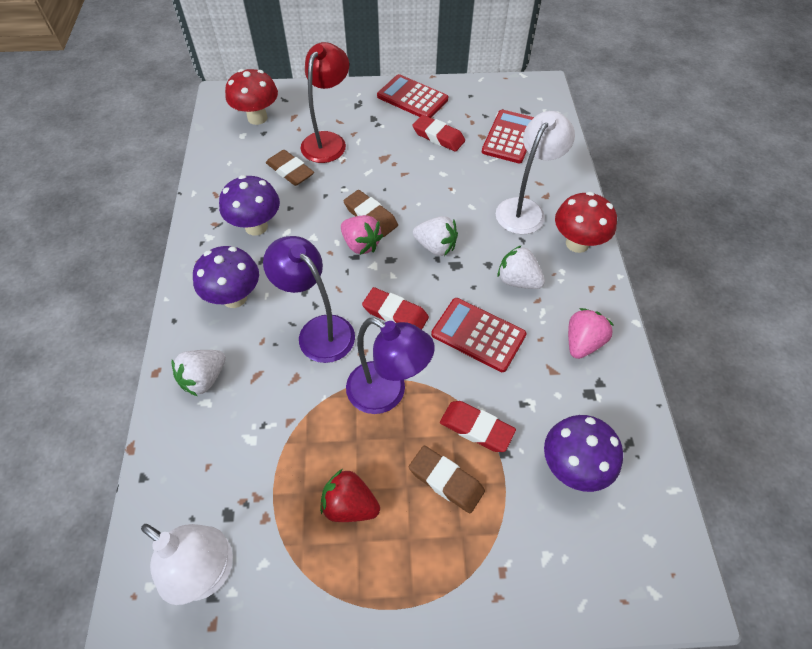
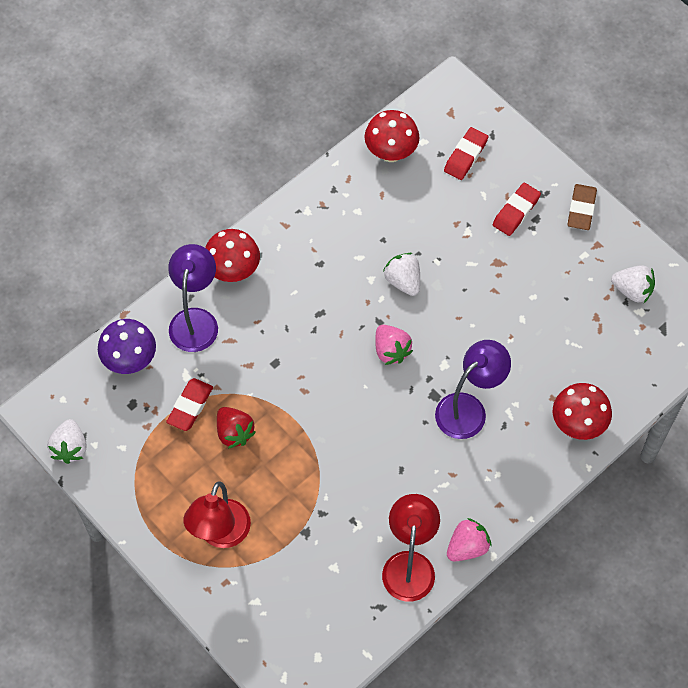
brown eraser: [266,150,314,186] [344,190,398,237] [409,446,485,513] = 3 -> [568,184,597,230] = 1
purple mushroom: [193,246,259,308] [219,175,280,236] [544,415,623,492] = 3 -> [98,319,156,374] = 1
red calculator: [377,74,448,118] [431,298,527,372] [482,110,534,163] = 3 -> none = 0
red lamp: [301,42,349,163] = 1 -> [183,481,251,548] [382,494,440,602] = 2
red mushroom: [225,69,278,125] [555,192,617,253] = 2 -> [205,229,260,282] [365,110,420,162] [553,383,612,440] = 3
white lamp: [141,524,233,605] [496,111,575,234] = 2 -> none = 0

